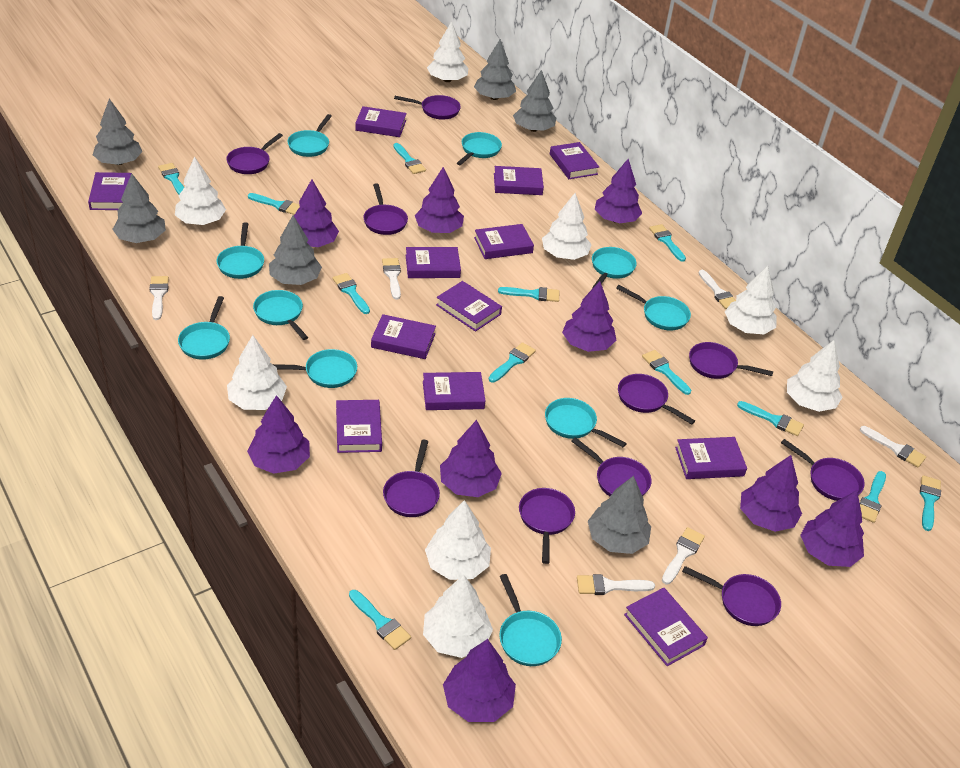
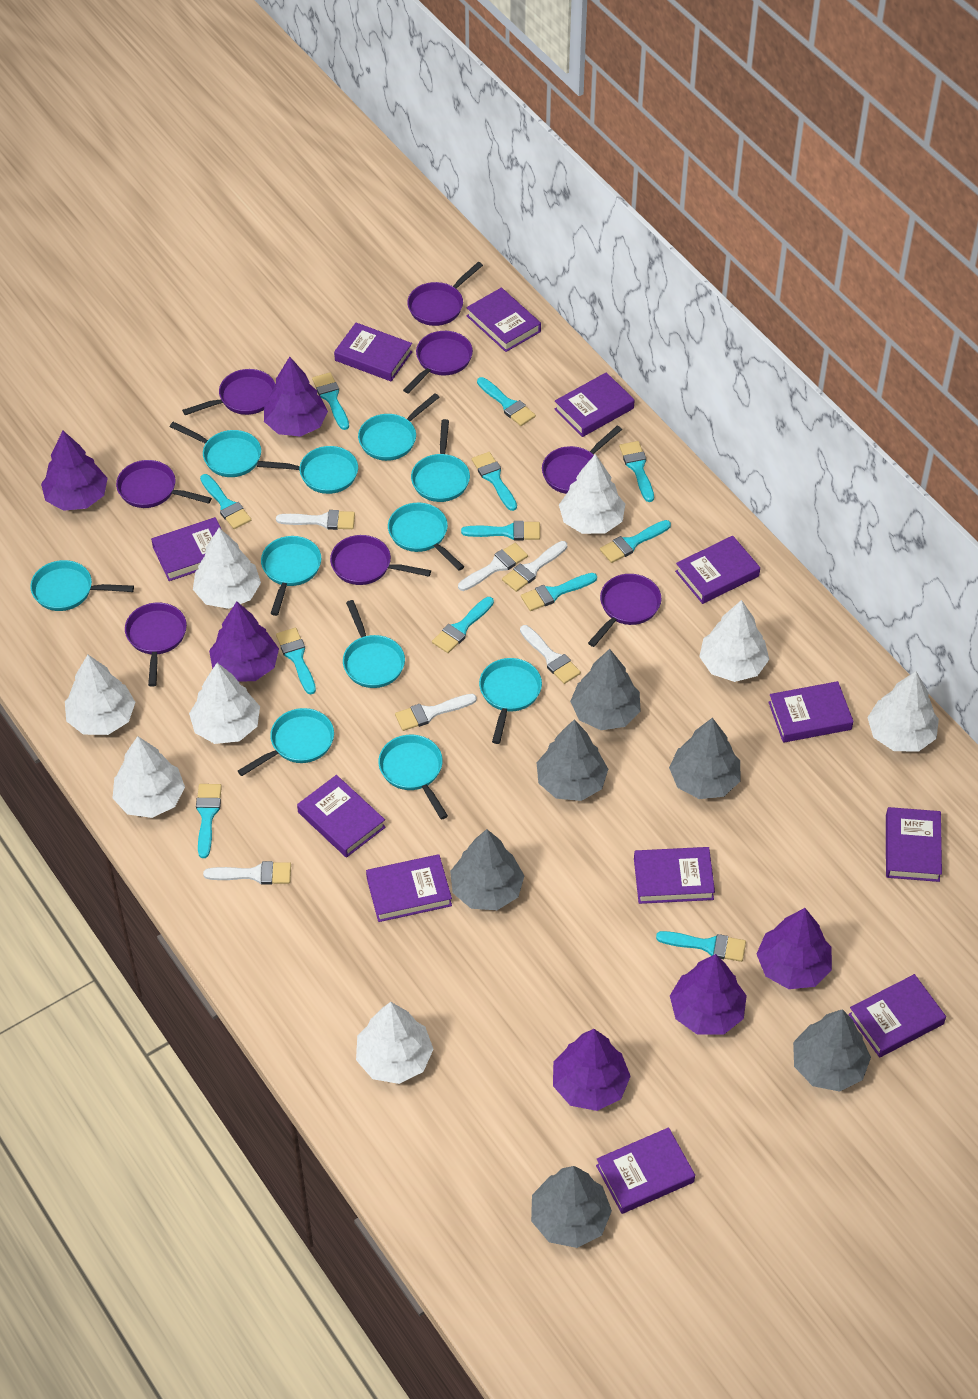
purple pan: [226,133,283,174] [363,183,408,235] [383,440,440,517] [394,95,461,120] [519,488,575,564] [571,437,651,496] [618,374,695,425] [682,566,781,626] [689,342,773,379] [781,439,865,501] = 10 -> [116,460,212,508] [125,602,187,687] [182,369,276,415] [330,535,431,585] [403,331,473,394] [407,262,483,326] [542,425,622,494] [588,574,661,647] = 8
purple tree: [247,395,310,474] [294,179,339,247] [415,167,464,233] [440,420,502,497] [443,639,516,722] [562,281,616,352] [595,159,642,223] [740,455,802,532] [800,490,864,567] = 9 -> [41,431,108,511] [209,602,279,682] [264,357,328,437] [553,1029,631,1111] [670,954,747,1035] [757,908,832,989] = 6
turquoise pan: [178,296,230,360] [216,222,264,279] [253,290,308,340] [273,349,357,388] [288,114,332,157] [457,132,502,165] [499,574,562,666] [545,398,627,447] [592,247,637,289] [616,285,691,330] = 10 -> [30,560,134,611] [170,422,261,477] [238,708,334,776] [257,446,358,494] [261,536,321,616] [343,600,405,688] [358,393,440,461] [378,735,448,820] [388,503,464,571] [411,419,470,502] [479,658,542,744] = 11

